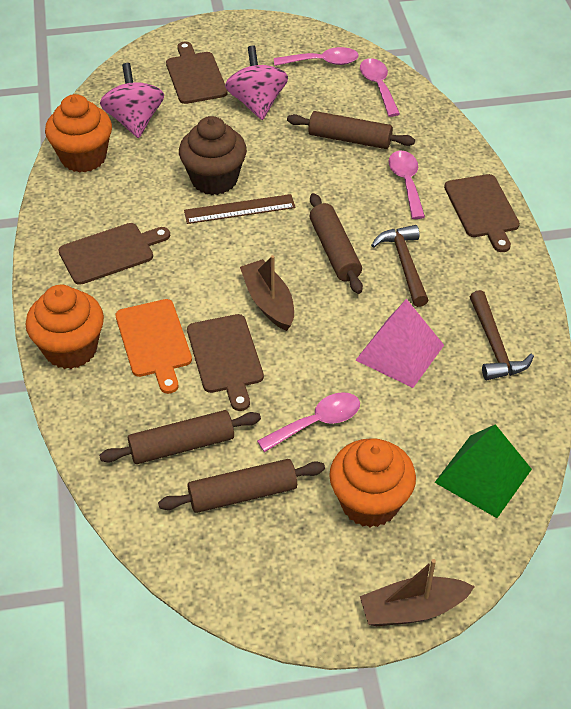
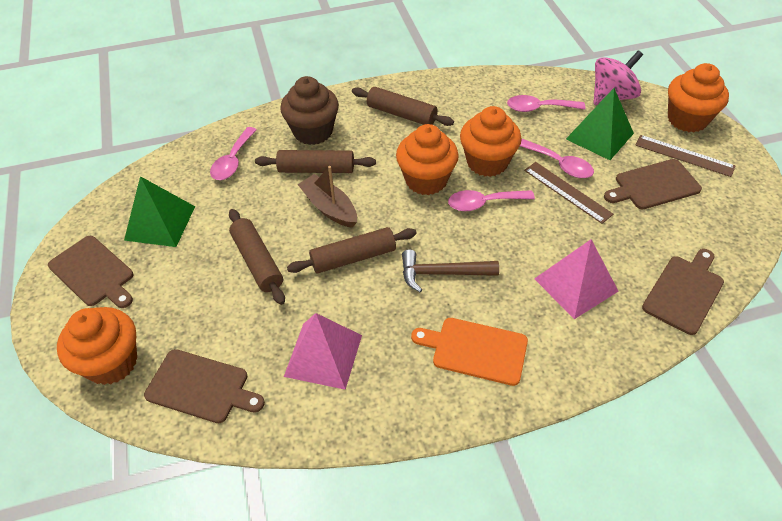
brown boat: [240,255,294,331] [360,559,475,626] = 2 -> [298,166,357,228] = 1
brown hammer: [371,225,429,307] [470,290,534,380] = 2 -> [402,249,499,292] = 1
brown ruler: [184,194,295,224] = 1 -> [524,162,613,224] [636,135,735,177] = 2
green pyramid: [434,424,532,518] = 1 -> [124,176,195,247] [566,88,634,160] = 2
orange cupcake: [26,285,104,369] [45,94,112,173] [329,438,416,527] = 3 -> [57,307,137,385] [396,124,459,195] [460,106,522,177] [668,63,729,132] = 4
pink pyramid: [356,299,444,388] = 1 -> [284,313,362,390] [534,239,619,319] = 2
pink spinning top: [100,63,164,138] [225,46,288,120] = 2 -> [593,50,643,105] = 1

